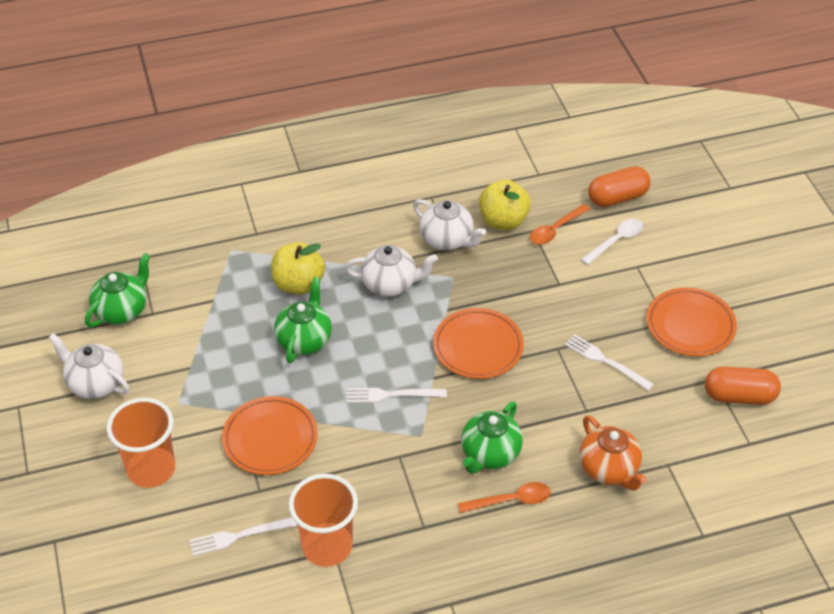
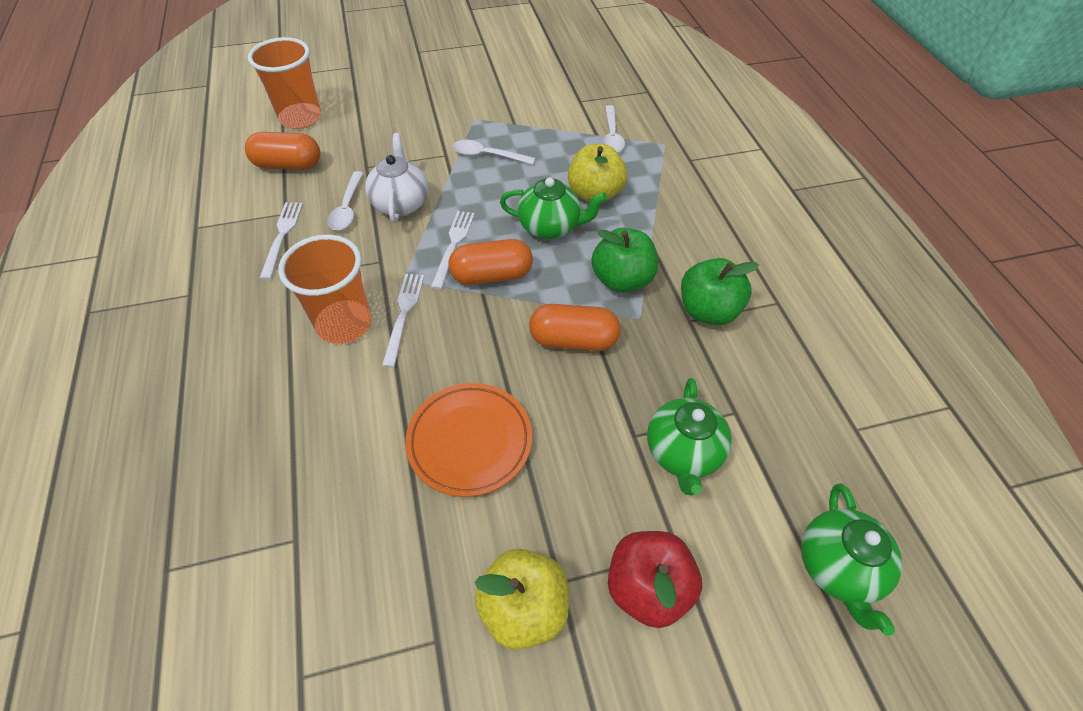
green apple: none = 0 -> [591,228,658,293] [681,258,759,325] = 2
orange capsule: [588,166,651,207] [705,367,781,405] = 2 -> [245,132,320,170] [448,239,533,285] [529,304,621,351] = 3
orange plate: [222,396,318,475] [433,308,524,379] [647,287,737,357] = 3 -> [405,383,532,497] = 1
orange spoon: [458,482,551,513] [530,204,590,245] = 2 -> none = 0
orange teapot: [580,415,647,491] = 1 -> none = 0
red apple: none = 0 -> [608,531,702,628] = 1
white spoon: [581,219,643,265] = 1 -> [327,171,363,230] [453,140,535,165] [602,105,625,153] = 3
white teapot: [49,333,129,399] [345,245,438,297] [413,199,486,250] = 3 -> [365,133,428,223] = 1

